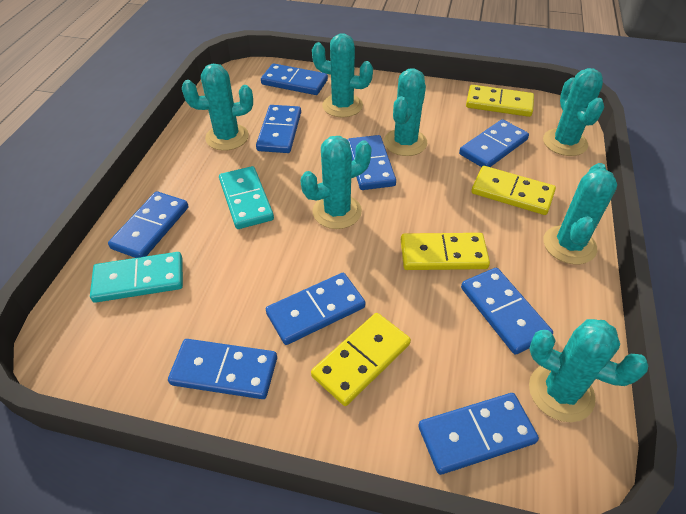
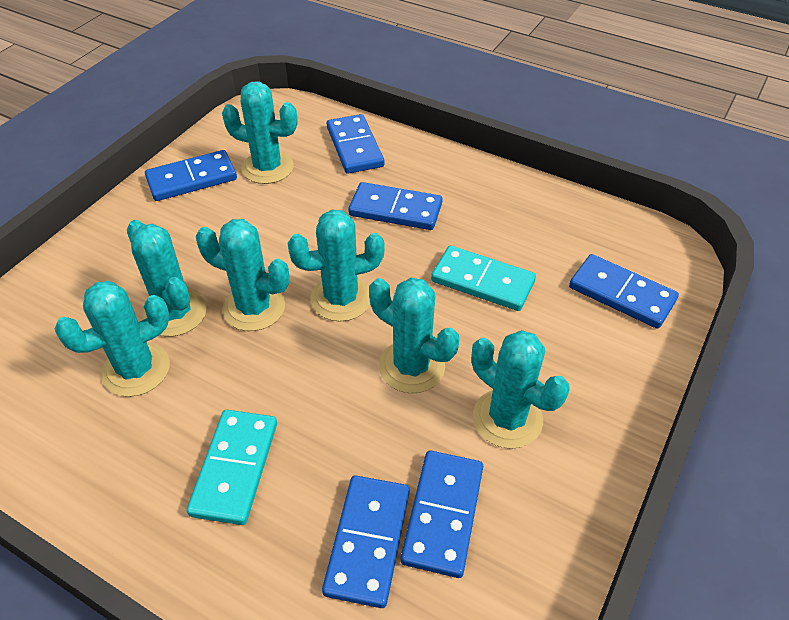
blue domino: [108,191,188,258] [168,339,277,399] [256,105,301,153] [261,63,328,95] [266,273,365,345] [348,135,396,190] [418,393,539,475] [459,119,529,167] [461,268,553,355] = 9 -> [145,150,237,201] [322,476,409,608] [327,114,384,174] [348,182,443,230] [401,450,483,578] [569,254,679,329] = 6
yellow domino: [311,313,411,406] [401,233,490,270] [466,85,534,117] [471,166,556,215] = 4 -> none = 0

